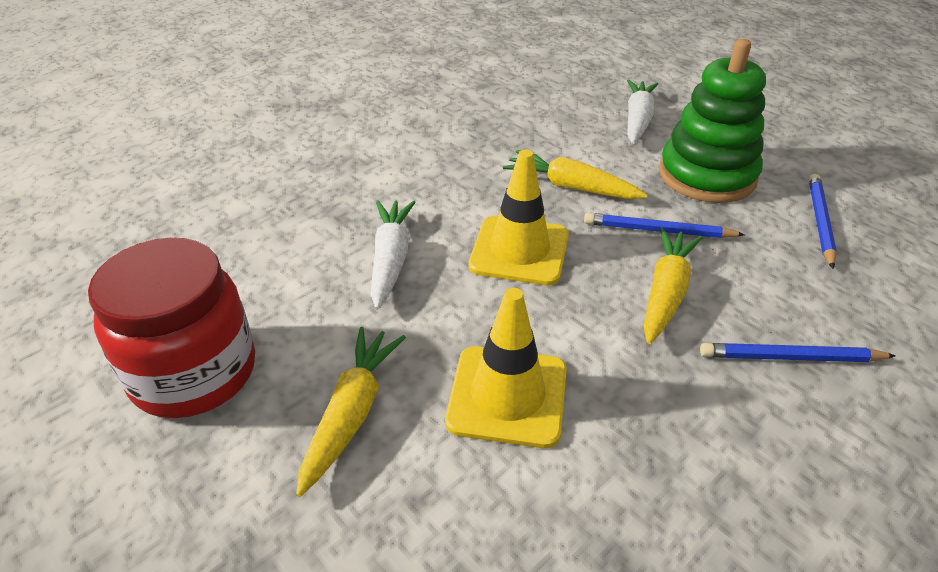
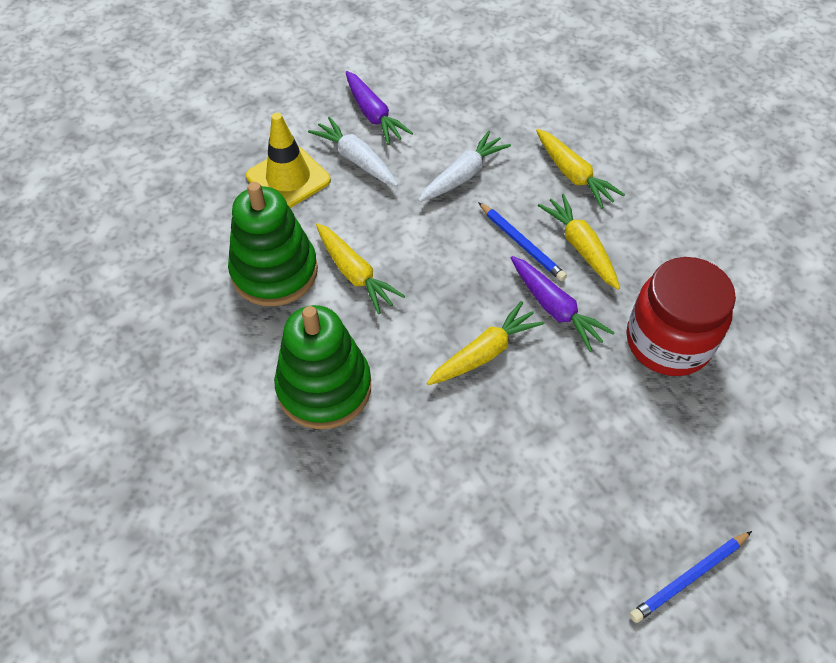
blue pencil: [584,213,745,238] [700,343,896,362] [809,174,837,269] = 3 -> [478,202,567,281] [630,531,752,623] = 2
green stacking toy: [659,39,766,203] = 1 -> [228,182,318,306] [274,305,371,429] = 2
purple carrot: none = 0 -> [346,71,413,145] [511,256,615,352] = 2
yellow carrot: [296,327,406,497] [503,150,648,199] [644,227,702,344] = 3 -> [316,223,405,314] [427,301,544,385] [536,129,625,209] [537,194,620,290] = 4
yellow traffic cone: [445,288,567,448] [469,150,569,285] = 2 -> [246,113,331,208] = 1

